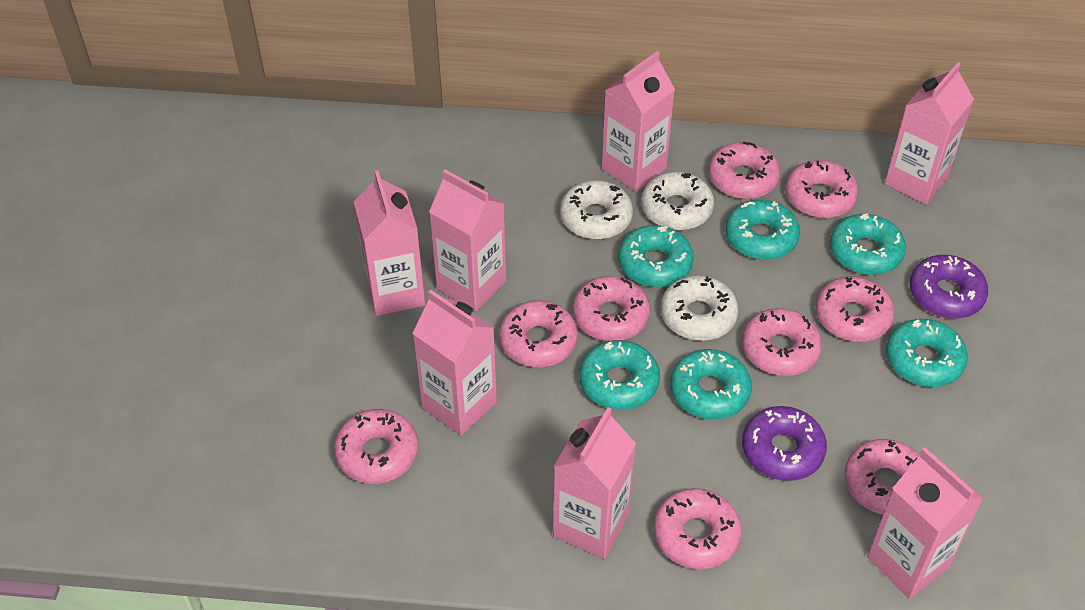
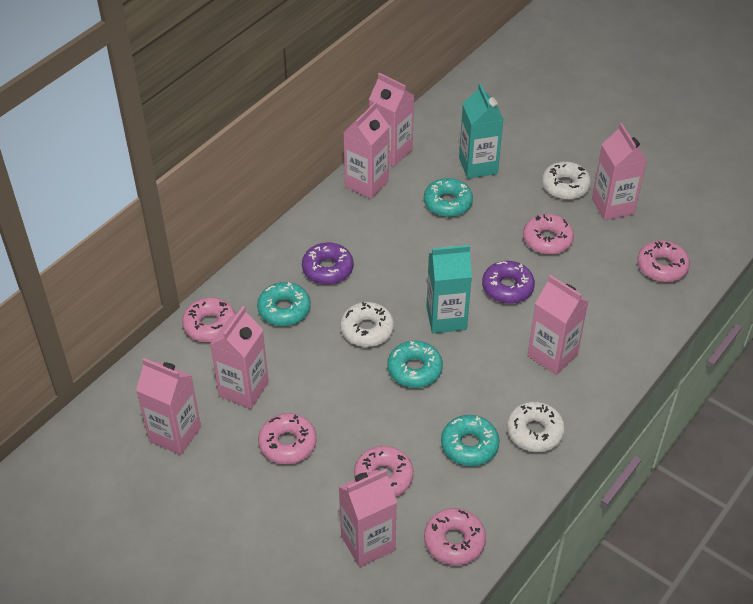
pink donut: [334,409,418,484] [499,300,578,367] [572,276,650,341] [653,488,742,569] [708,142,781,199] [742,308,822,376] [785,160,859,218] [815,277,895,342] [844,439,920,515] = 9 -> [182,297,235,342] [258,413,317,465] [354,446,413,497] [424,508,486,566] [523,214,574,255] [637,240,690,282] = 6
turquoise carton: none = 0 -> [426,245,472,333] [459,83,504,179] = 2
turquoise donut: [579,340,660,410] [618,225,694,287] [670,349,752,420] [725,200,800,260] [830,213,906,275] [886,319,968,387] = 6 -> [257,282,311,326] [387,341,443,388] [424,178,473,217] [441,415,499,466] = 4

